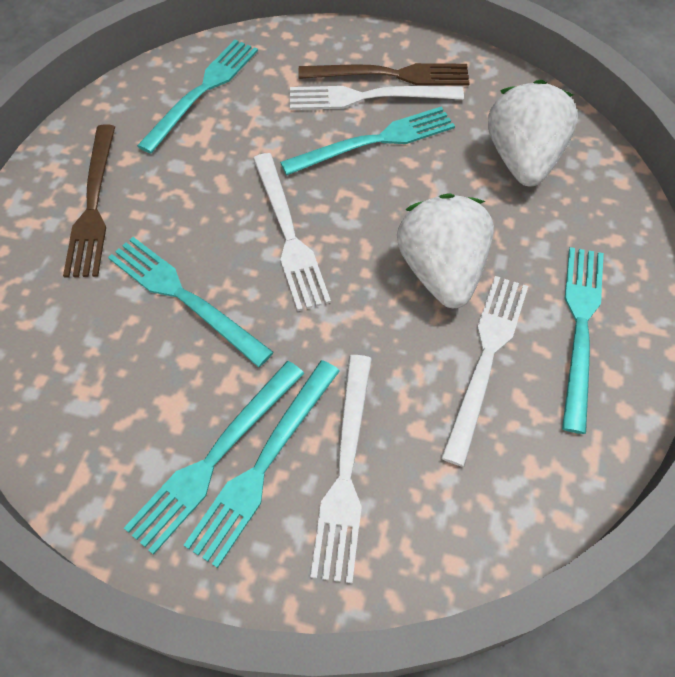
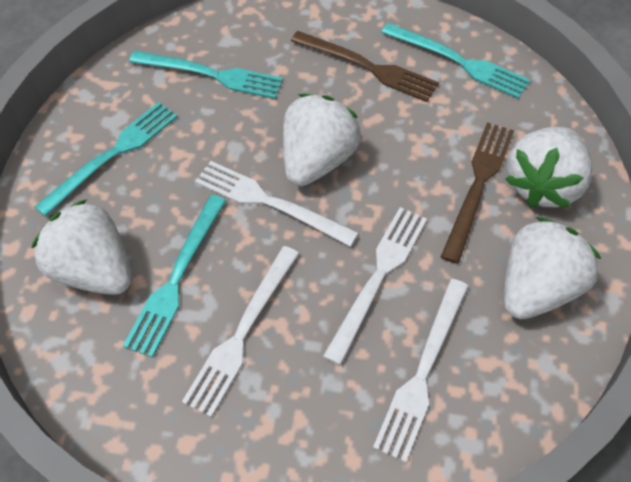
turquoise fork: [108,237,274,367] [124,361,305,555] [137,40,258,154] [184,360,340,568] [280,107,455,175] [562,247,604,434] = 6 -> [35,102,178,217] [123,195,226,358] [129,51,283,99] [381,23,530,99] = 4
white strawberry: [397,193,494,308] [488,79,578,186] = 2 -> [31,200,132,295] [283,94,361,186] [504,217,601,319] [505,127,593,208] = 4

